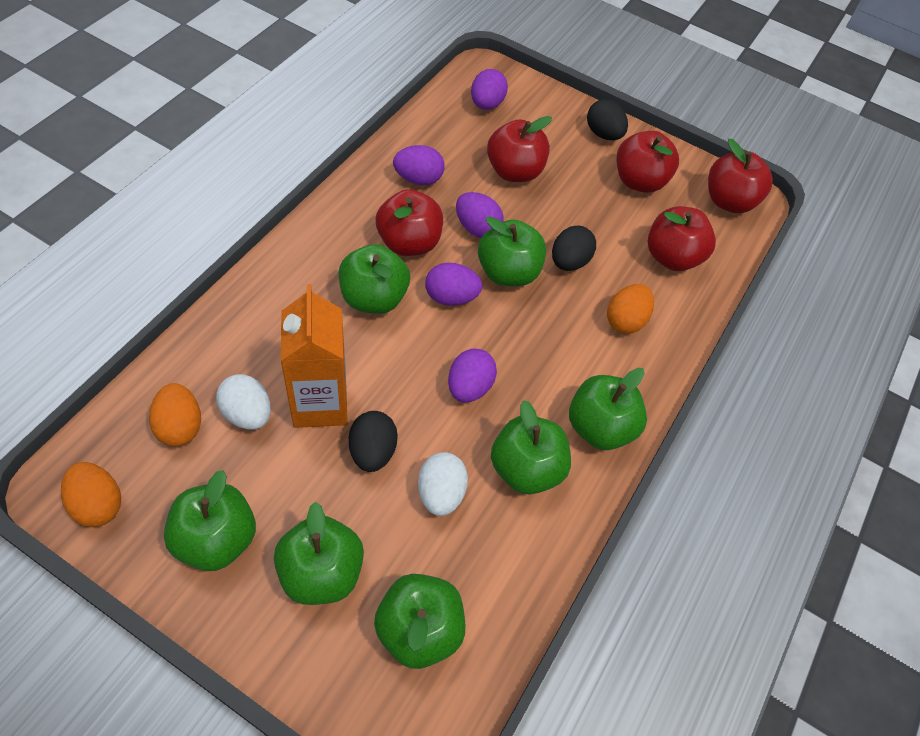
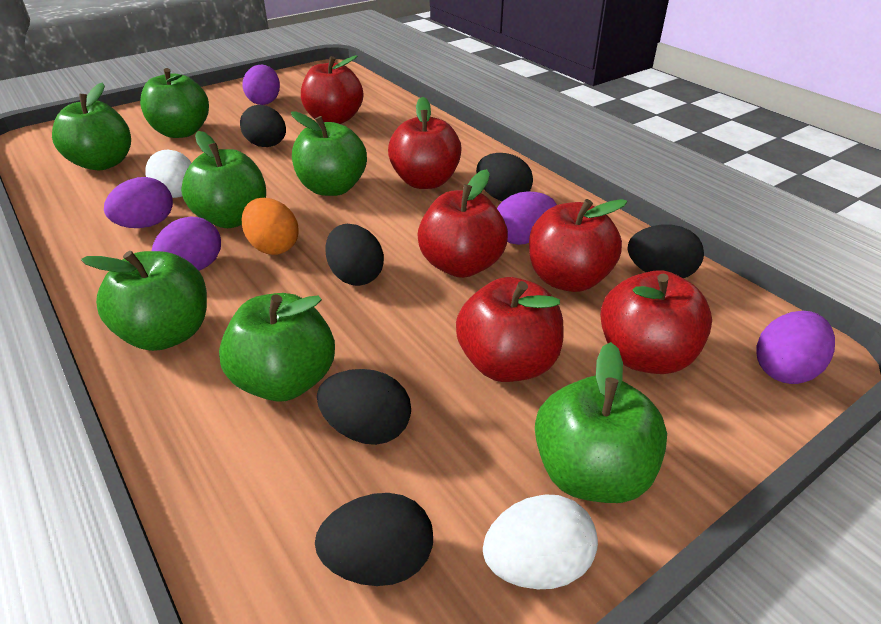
black egg: [349,411,398,472] [552,226,596,271] [587,99,628,140] = 3 -> [240,105,286,147] [315,493,433,586] [317,369,411,445] [325,224,384,286] [476,153,533,201] [628,224,704,278] = 6
orange carton: [281,284,348,428] = 1 -> none = 0
orange egg: [61,462,121,527] [149,383,201,446] [607,284,654,334] = 3 -> [242,198,299,255] = 1
red apple: [376,189,443,256] [487,116,552,182] [617,131,679,193] [648,206,716,271] [708,139,773,213] = 5 -> [301,55,363,124] [388,97,462,189] [417,169,508,278] [456,277,564,382] [529,199,627,292] [600,270,712,374] = 6

